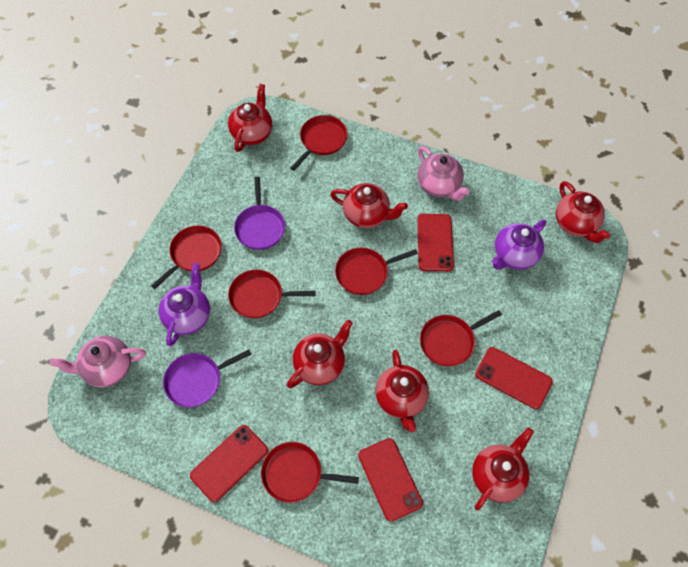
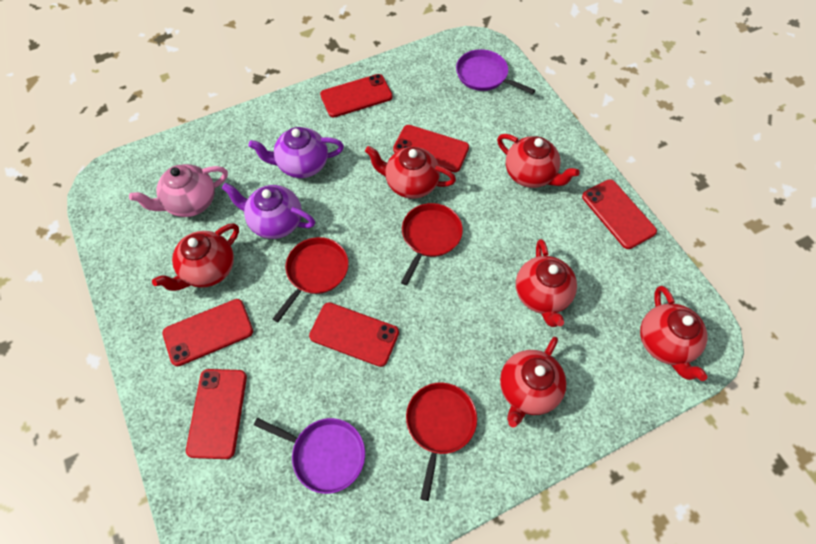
pink teapot: [50,336,146,387] [418,146,470,201] = 2 -> [129,164,228,217] = 1
red pan: [151,226,222,289] [228,270,315,318] [261,442,359,503] [291,115,348,171] [335,248,418,295] [420,310,502,366] = 6 -> [273,237,349,322] [401,203,463,285] [406,382,477,501] = 3
red phone: [190,425,268,502] [358,438,423,522] [417,214,454,272] [475,347,553,409] = 4 -> [162,299,253,366] [186,369,247,459] [309,302,399,367] [320,74,393,117] [393,125,469,172] [582,179,657,249] = 6

